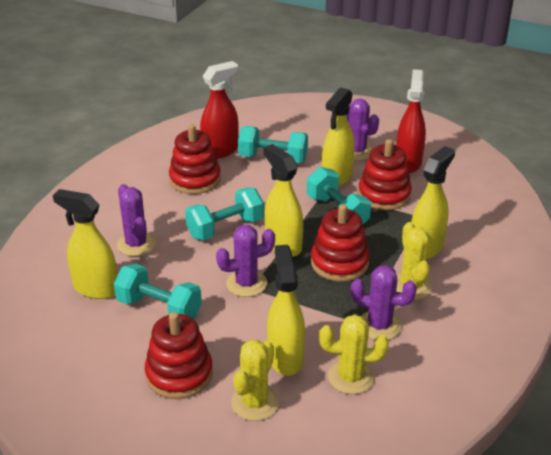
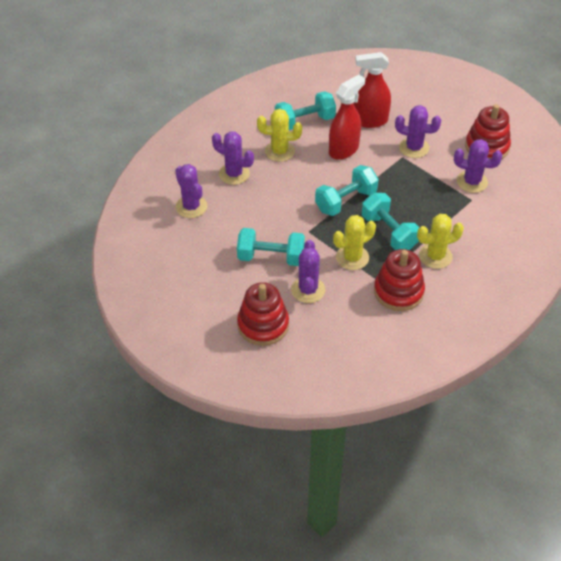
purple cactus: [117,184,156,256] [216,225,275,297] [347,99,379,160] [351,265,417,340] = 4 -> [175,164,207,218] [212,131,254,185] [291,240,325,303] [395,105,441,158] [454,139,502,193] = 5
red stacking toy: [145,312,213,399] [169,124,221,194] [311,204,370,282] [358,139,412,210] = 4 -> [237,282,289,346] [374,249,425,311] [465,104,511,159] = 3
yellow spray bottle: [53,189,117,299] [263,144,303,257] [267,245,305,376] [322,87,355,186] [411,146,455,259] = 5 -> none = 0

